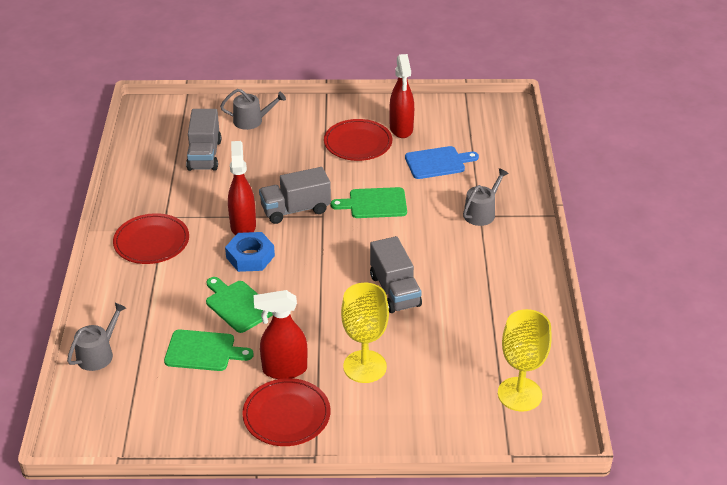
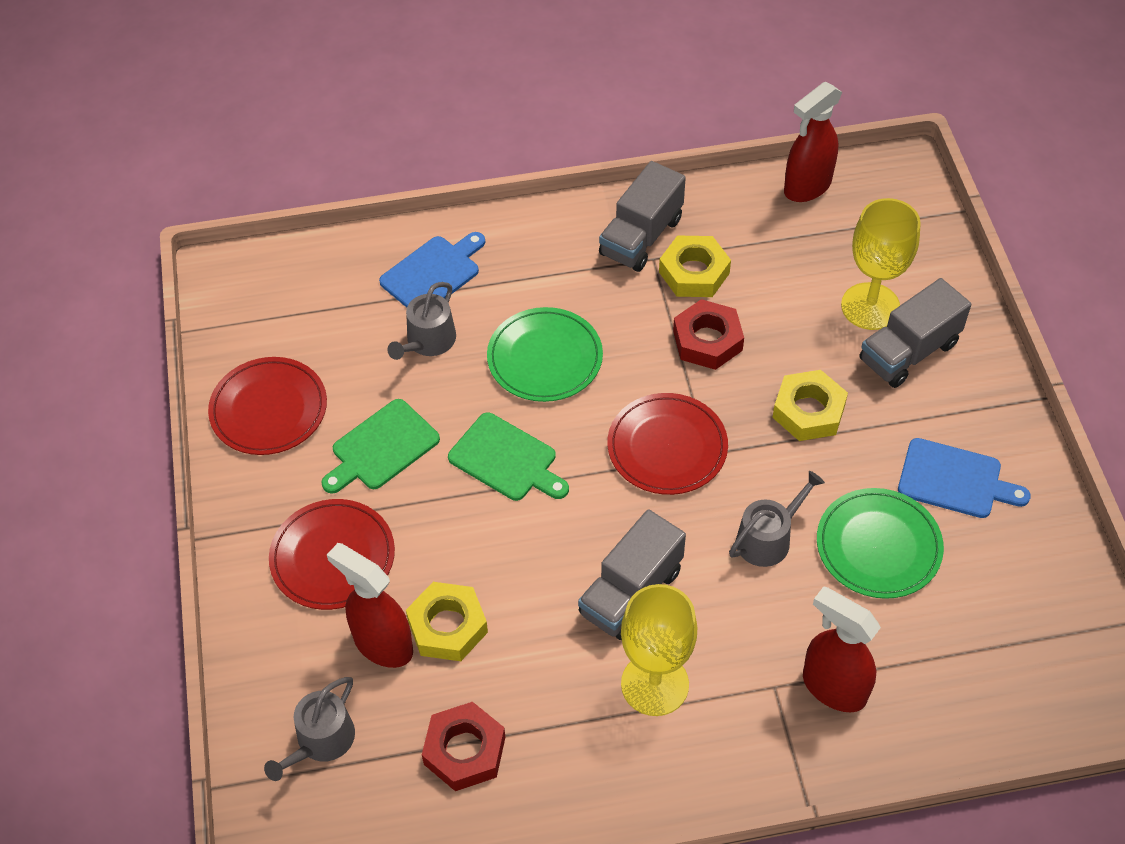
blue cutting board: [405,146,479,179] = 1 -> [379,232,485,308] [898,438,1031,518] = 2
blue nut: [225,232,275,272] = 1 -> none = 0
green cutting board: [164,330,254,371] [206,277,273,333] [331,187,407,218] = 3 -> [321,399,440,494] [448,412,569,501] = 2
green plate: none = 0 -> [487,307,603,402] [817,488,944,599] = 2
red nut: none = 0 -> [422,702,505,791] [673,299,744,370] = 2
yellow nut: none = 0 -> [406,582,488,661] [659,235,731,297] [772,370,848,441] = 3

